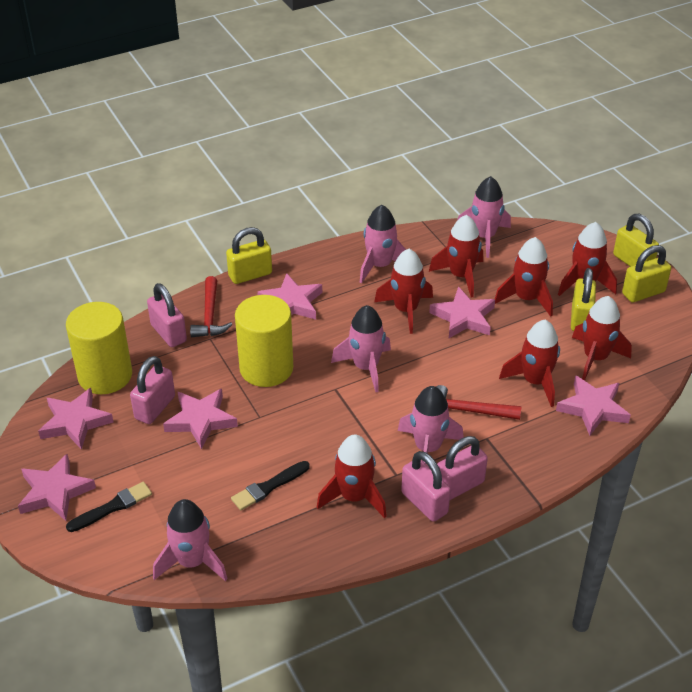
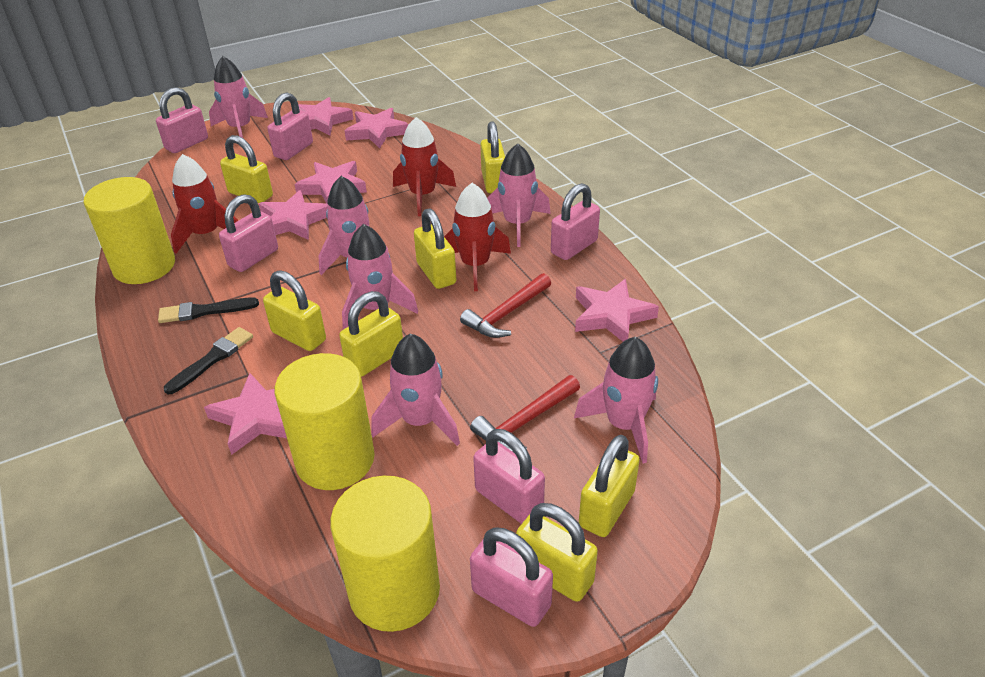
pink padlock: [130,356,175,424] [147,283,187,347] [401,451,451,522] [437,436,488,500] = 4 -> [156,87,208,153] [219,194,278,272] [268,92,313,160] [470,527,553,627] [473,429,545,524] [551,183,600,260] = 6
pink rocket: [153,499,227,581] [331,305,391,392] [360,205,406,283] [397,386,464,464] [457,176,511,258] = 5 -> [209,56,268,138] [319,176,392,275] [342,224,418,329] [371,334,460,446] [487,143,551,247] [574,337,658,464] = 6
red rocket: [317,434,387,518] [374,249,433,334] [429,215,483,298] [495,237,553,317] [499,320,560,407] [558,222,617,296] [572,296,632,381] = 7 -> [171,154,238,254] [393,117,456,216] [444,183,511,291] = 3
yellow cylinder: [66,302,132,394] [235,295,293,387] = 2 -> [84,177,175,284] [275,353,375,490] [330,476,440,632] = 3
yellow padlock: [226,227,272,284] [571,268,596,331] [613,214,659,267] [622,245,671,302] = 4 -> [220,135,273,203] [263,270,326,351] [339,291,403,377] [414,208,456,289] [480,121,505,193] [516,503,598,602] [579,435,640,537] = 7

